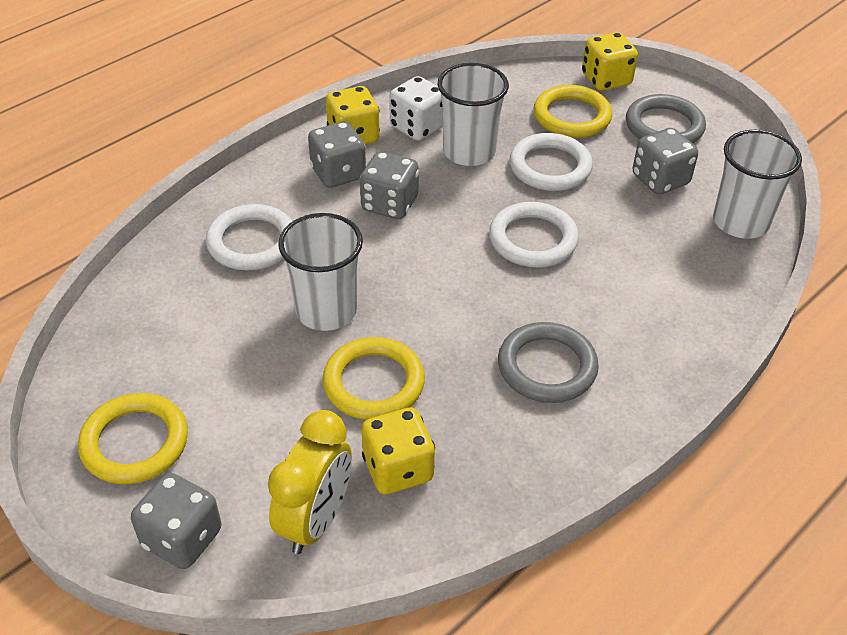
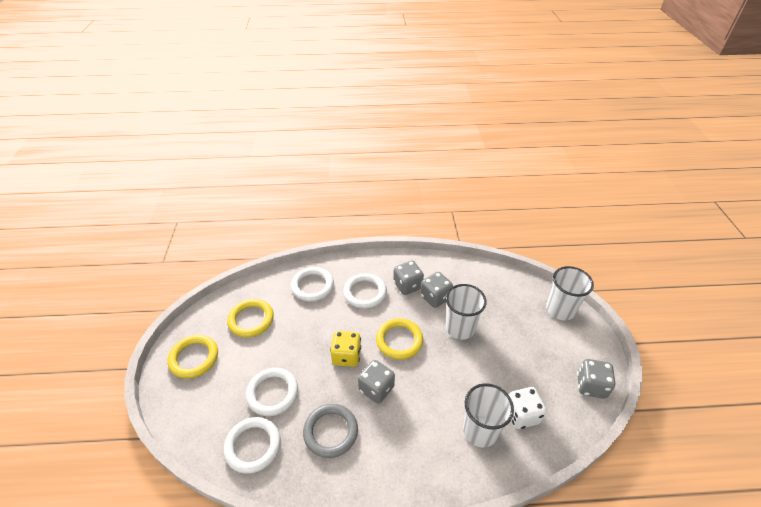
grey ring: [498,322,599,403] [626,94,706,143] = 2 -> [303,404,358,458] = 1
white ring: [206,204,292,270] [489,202,579,267] [509,133,593,191] = 3 -> [224,417,281,474] [246,368,298,416] [291,267,334,302] [343,273,387,309] = 4
yellow clock: [268,410,352,554] = 1 -> none = 0
yellow dice: [326,86,380,144] [362,407,435,494] [582,32,638,91] = 3 -> [330,331,361,367] = 1

